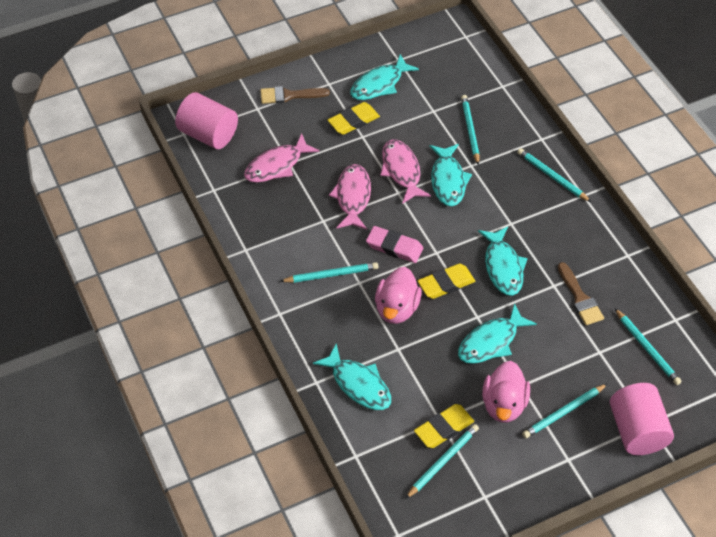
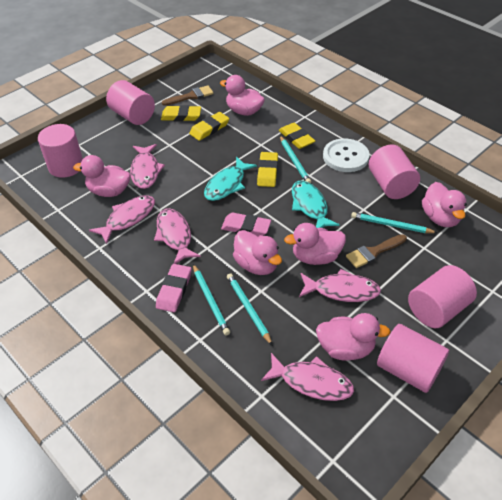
pink cylinder: [175,92,238,149] [610,383,674,455] = 2 -> [38,124,83,178] [106,80,155,125] [369,145,420,199] [377,324,449,393] [408,265,477,328] = 5
pink duck: [375,267,421,324] [482,361,530,423] = 2 -> [73,155,131,197] [220,75,265,116] [233,230,282,275] [284,223,346,265] [316,313,391,361] [422,182,467,227] = 6
pink eraser: [366,226,423,263] = 1 -> [156,264,192,312] [221,213,271,237] = 2
pink fish: [244,134,320,183] [329,164,371,230] [380,140,431,204] = 3 -> [89,195,155,244] [130,144,165,189] [154,208,201,264] [261,353,354,401] [299,269,381,302] = 5
turquoise fish: [313,344,391,410] [350,54,419,100] [429,144,472,206] [458,303,537,364] [478,226,528,296] = 5 -> [204,157,257,201] [292,181,340,228] = 2
turquoise pencil: [280,262,378,283] [405,424,479,499] [461,95,480,165] [517,148,591,202] [522,384,607,438] [615,308,682,385] = 6 -> [193,264,230,336] [227,273,273,346] [280,136,311,183] [351,212,438,233] = 4
white button: none = 0 -> [323,139,370,172] = 1
yellow eraser: [328,102,380,135] [414,404,474,448] [417,263,475,299] = 3 -> [161,105,201,121] [189,112,229,141] [257,152,278,187] [279,123,315,149] = 4

